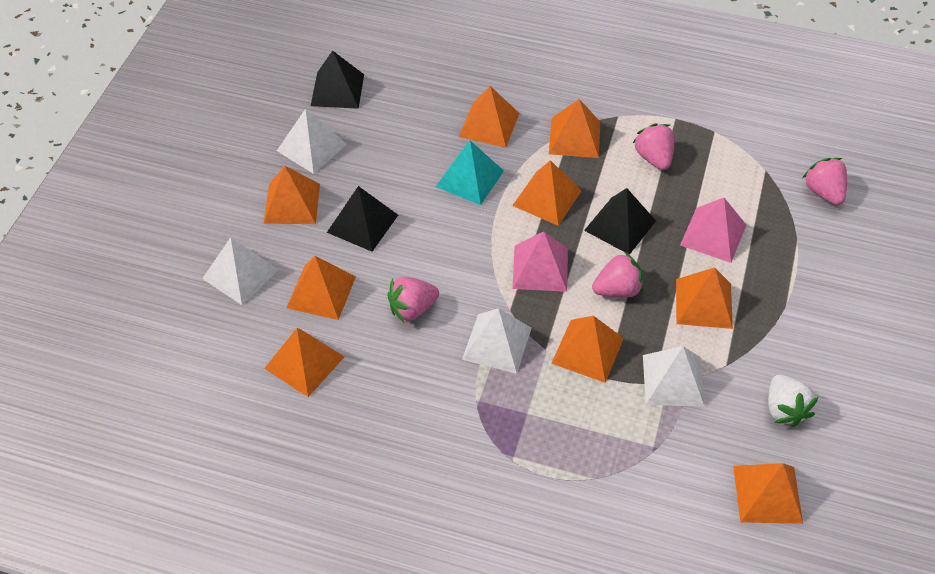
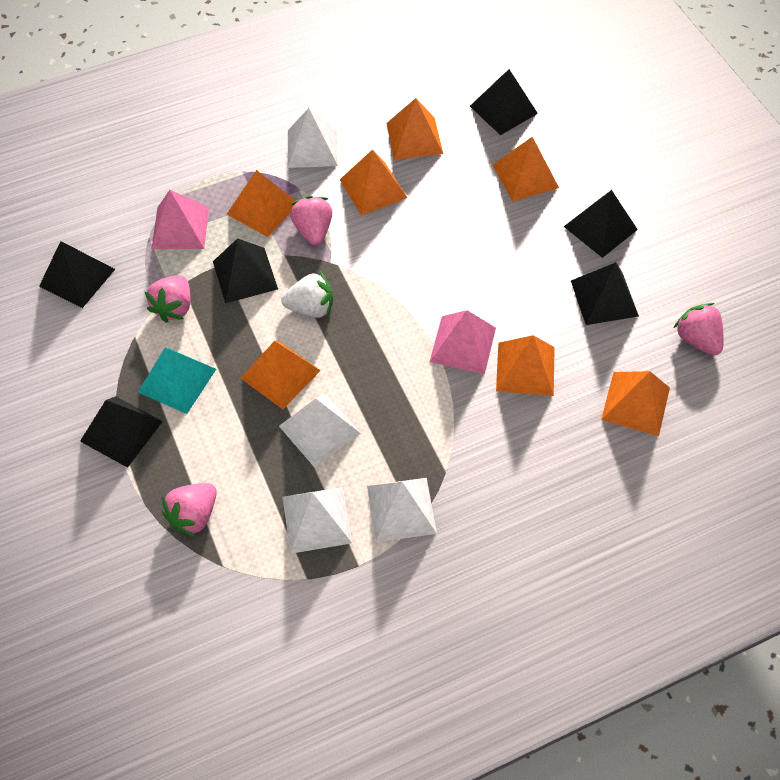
black pyramid: [311,51,364,109] [327,186,398,252] [584,188,656,255] = 3 -> [39,241,115,308] [80,396,163,468] [213,238,278,303] [470,69,538,135] [564,190,638,258] [571,262,639,325] = 6
orange pyramid: [264,166,320,224] [264,328,344,397] [286,256,356,320] [459,86,520,148] [512,160,581,226] [549,99,600,158] [551,316,624,383] [676,267,733,329] [733,463,803,524] = 9 -> [227,170,296,237] [241,341,321,409] [340,149,407,215] [386,98,443,160] [493,137,559,202] [496,335,555,396] [601,371,670,436] = 7

